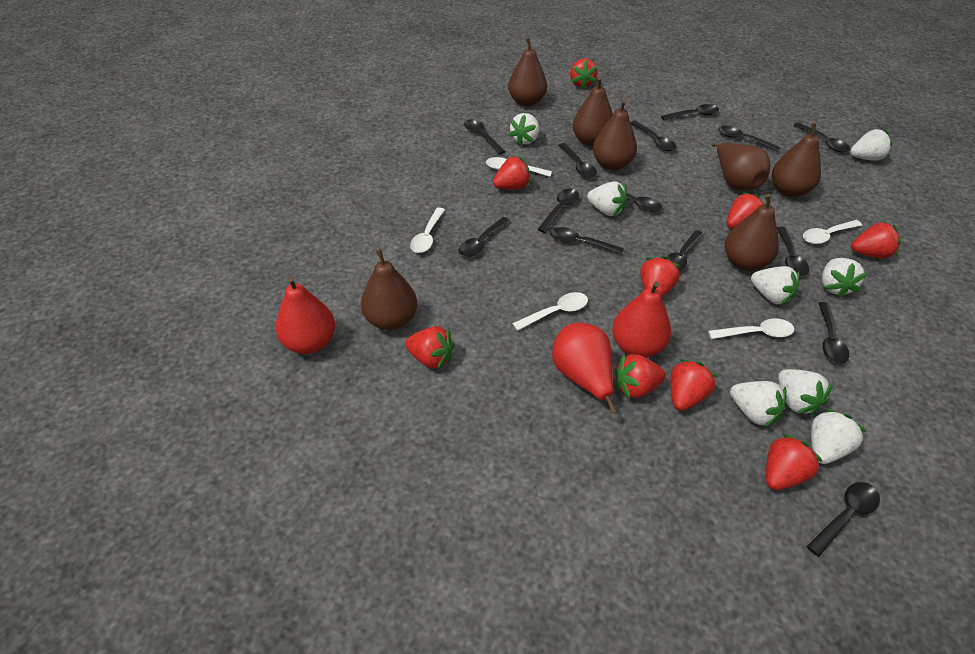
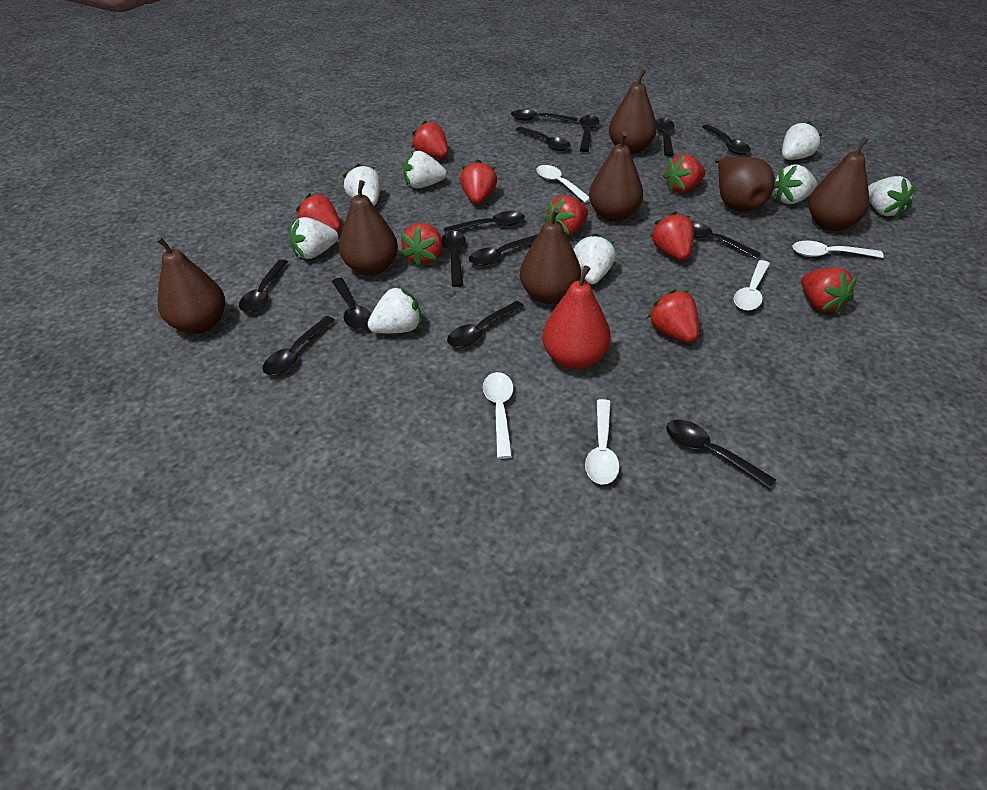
red pear: [276,277,335,354] [552,323,617,414] [612,281,671,358] = 3 -> [542,266,611,369] = 1

